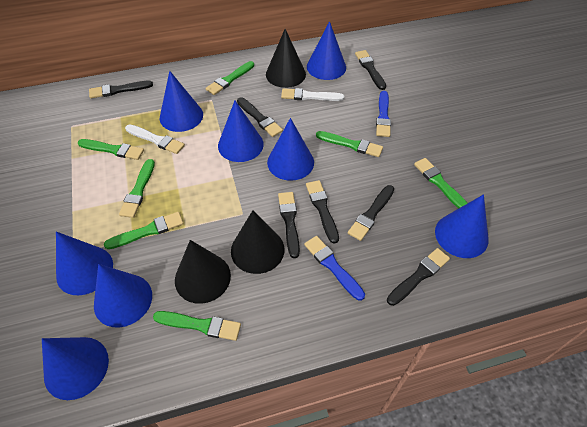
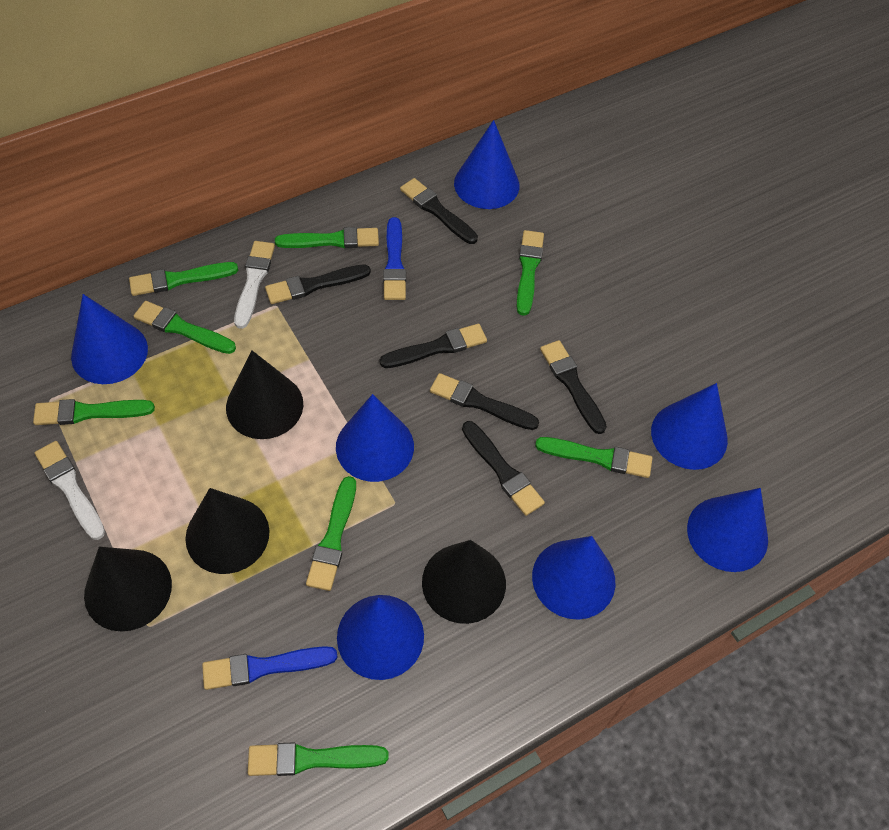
black brush: [89,81,153,98] [237,97,283,137] [278,192,300,258] [306,180,339,244] [348,185,394,241] [355,50,386,90] [387,248,450,306] = 7 -> [265,264,371,304] [379,324,487,368] [400,178,478,244] [430,373,539,430] [462,421,545,516] [540,340,607,434] = 6
black cone: [175,240,231,304] [231,210,284,274] [266,29,306,88] = 3 -> [84,547,172,632] [185,488,270,574] [226,351,303,439] [422,540,506,624] = 4
blue cone: [42,337,109,400] [56,232,113,295] [94,264,152,328] [160,71,203,132] [218,101,264,162] [267,118,314,181] [307,21,346,80] [435,194,489,258] = 8 -> [71,294,148,384] [336,394,414,482] [337,595,424,680] [454,120,519,209] [532,536,615,620] [651,383,728,470] [687,488,768,572] = 7
green brush: [78,139,144,160] [104,212,184,249] [119,159,155,218] [153,311,241,341] [206,61,254,95] [316,131,383,157] [414,158,467,209] = 7 -> [33,399,155,425] [129,262,238,296] [134,301,236,354] [248,742,389,776] [275,227,379,248] [306,476,356,591] [517,230,544,316] [535,437,653,478] = 8

